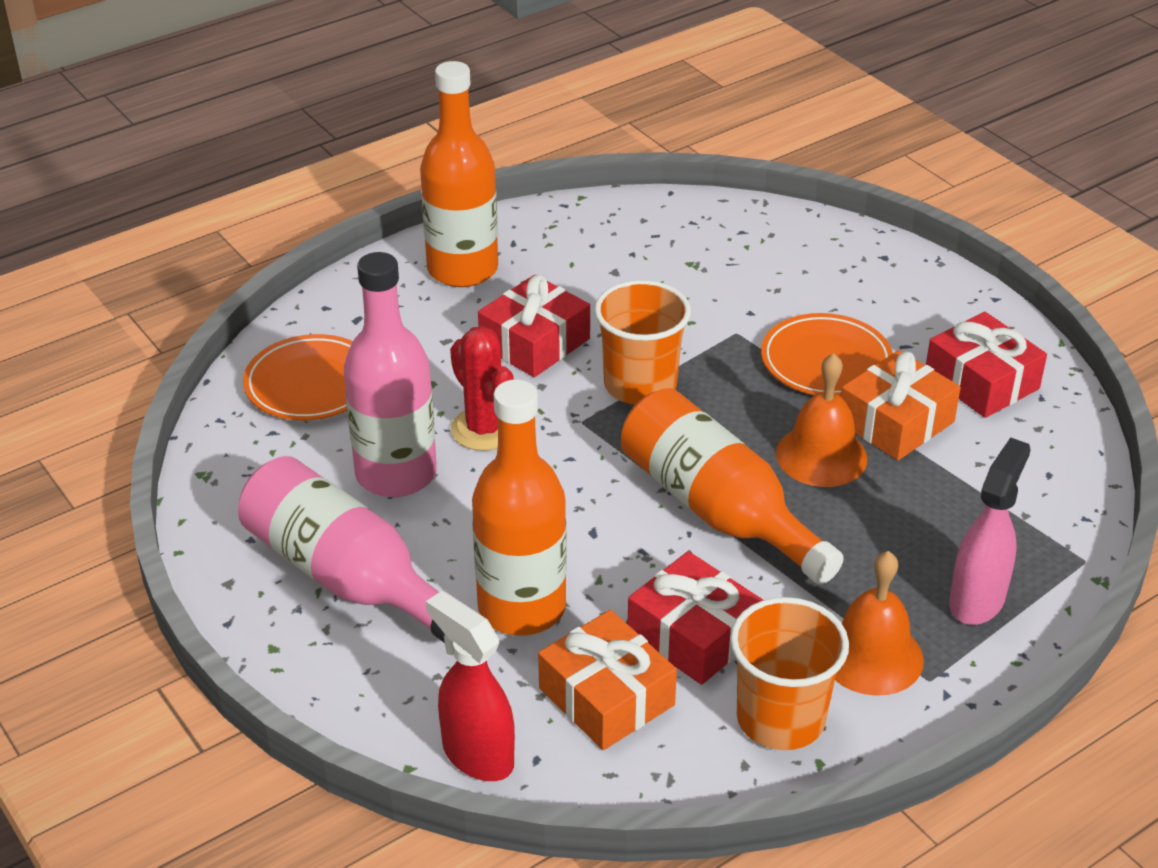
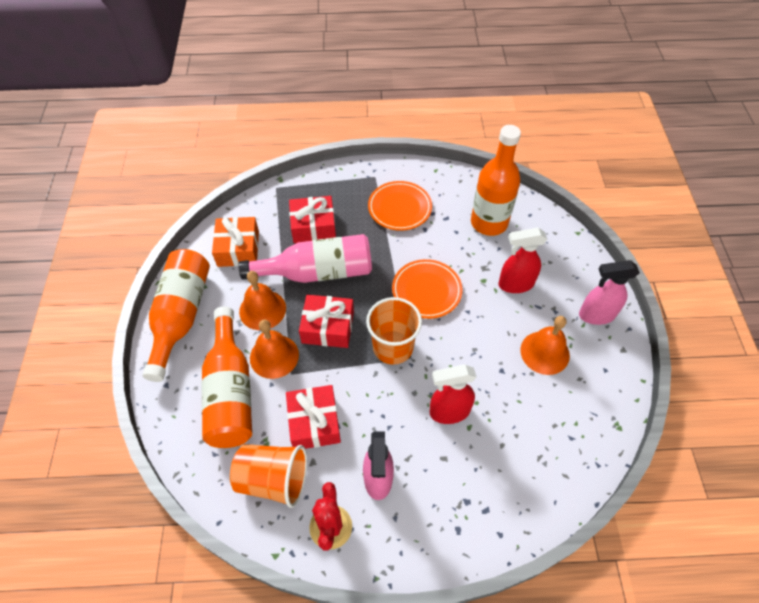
orange bell: [776,353,868,487] [835,551,924,696] = 2 -> [239,271,286,330] [250,320,299,379] [520,316,570,375] = 3
orange gift: [538,610,677,750] [841,350,961,460] = 2 -> [212,217,259,267] = 1
pink bottle: [238,456,445,643] [344,252,437,497] = 2 -> [238,234,372,283] = 1
pink spray bottle: [949,437,1031,625] = 1 -> [363,431,394,500] [579,260,640,325] = 2
red spray bottle: [426,591,515,781] = 1 -> [430,364,477,424] [499,228,547,293] = 2

